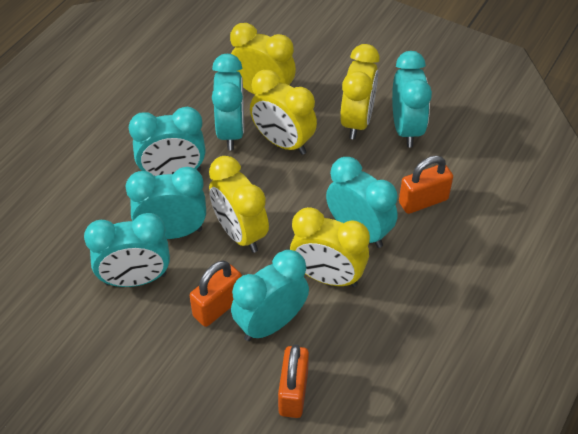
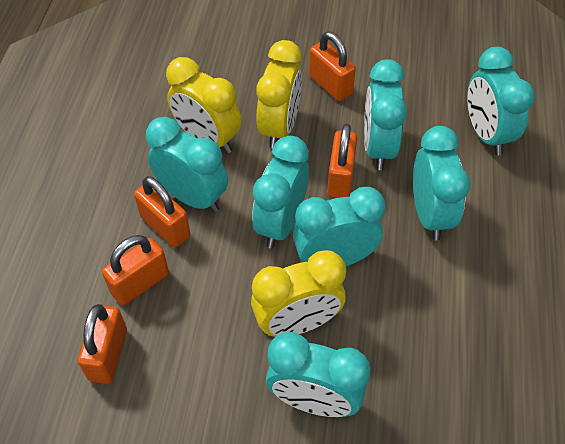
orange padlock: [190,261,242,327] [278,344,309,418] [399,155,453,214] = 3 -> [78,304,127,384] [102,235,169,306] [134,176,190,248] [309,32,356,101] [327,124,357,198] = 5
yellow clock: [209,156,269,253] [230,23,296,95] [250,70,317,155] [290,207,370,287] [340,44,380,139] = 5 -> [166,57,241,154] [251,250,346,337] [256,40,302,149] = 3

